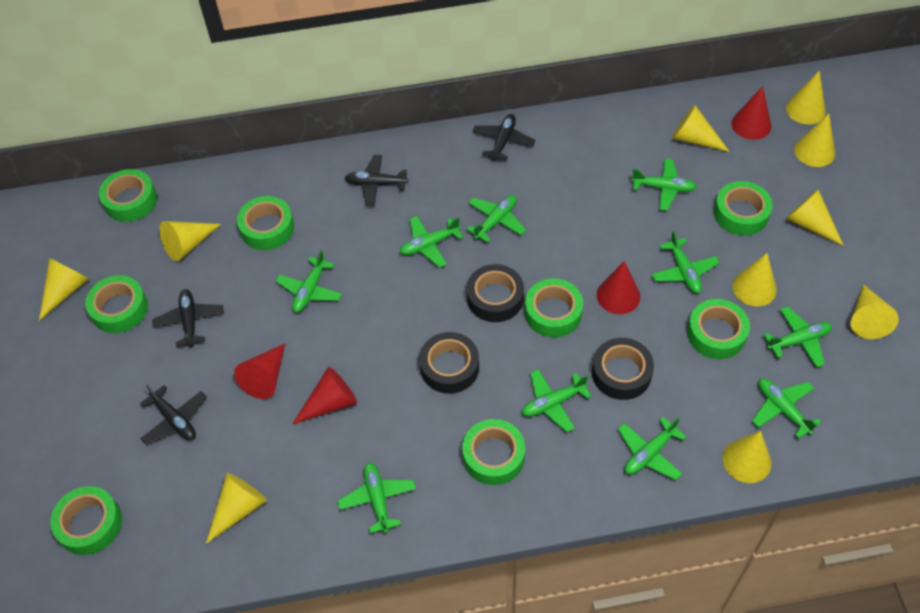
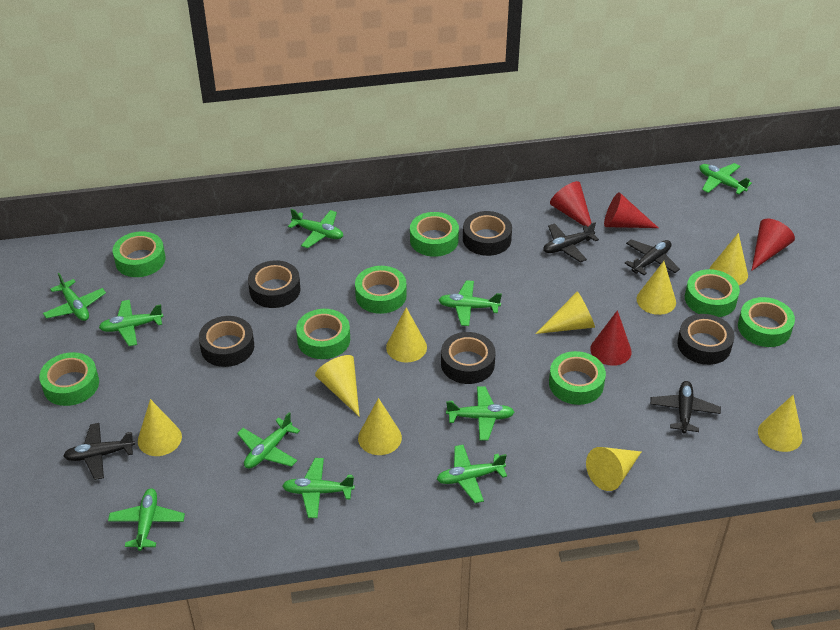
black tape: [419,332,479,394] [467,264,524,322] [592,338,654,400] = 3 -> [199,316,254,367] [248,260,301,308] [441,332,496,384] [463,211,512,256] [677,314,734,365] = 5
yellow cone: [39,258,89,321] [159,221,221,261] [206,473,267,544] [672,105,730,152] [723,431,771,483] [732,253,777,306] [786,71,826,124] [786,189,844,246] [794,113,835,167] [851,284,899,339] = 10 -> [138,399,182,456] [315,355,360,417] [358,398,402,455] [386,307,427,362] [535,291,595,334] [586,447,641,491] [637,261,676,315] [710,233,748,285] [758,395,802,452] = 9

